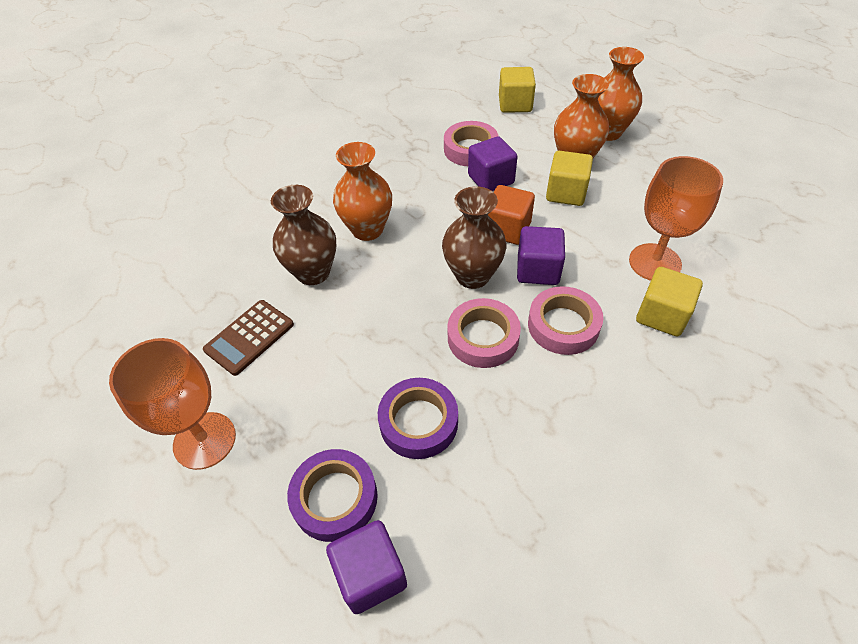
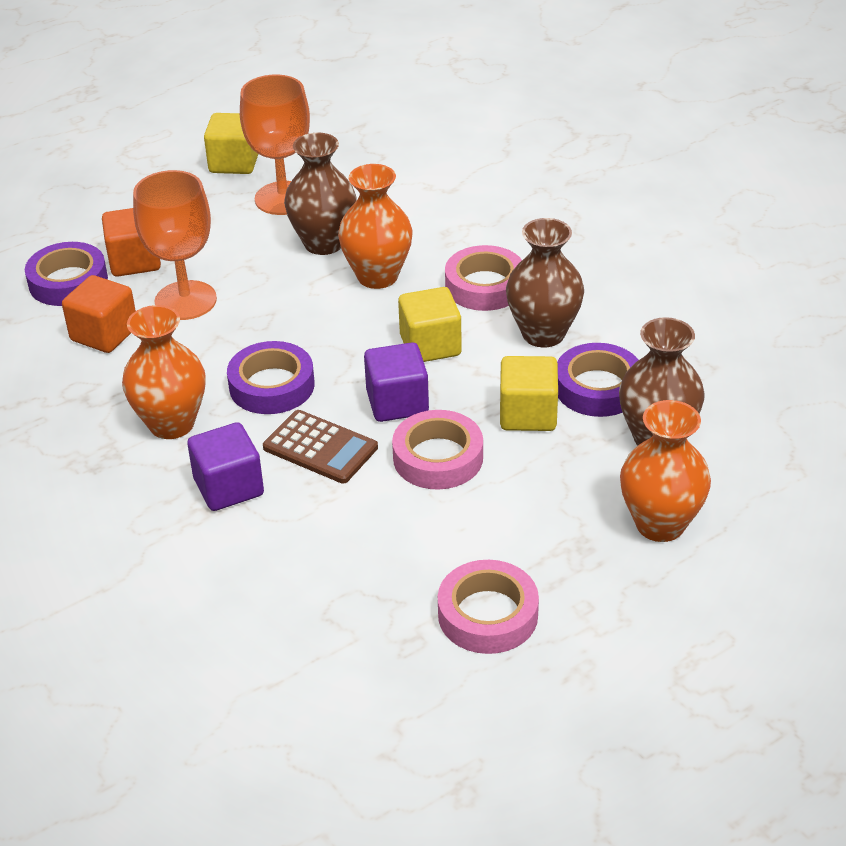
brown vase: [271,185,336,285] [442,186,507,289] = 2 -> [284,133,357,255] [506,218,584,347] [619,317,705,446] = 3
orange cube: [488,185,535,245] = 1 -> [62,275,136,353] [102,208,161,277] = 2
purple cube: [326,520,407,614] [468,136,518,191] [517,226,565,285] = 3 -> [187,422,264,511] [364,342,429,422] = 2
purple tape: [287,449,378,542] [378,378,458,459] = 2 -> [25,242,108,306] [227,341,314,414] [557,343,638,417] = 3

